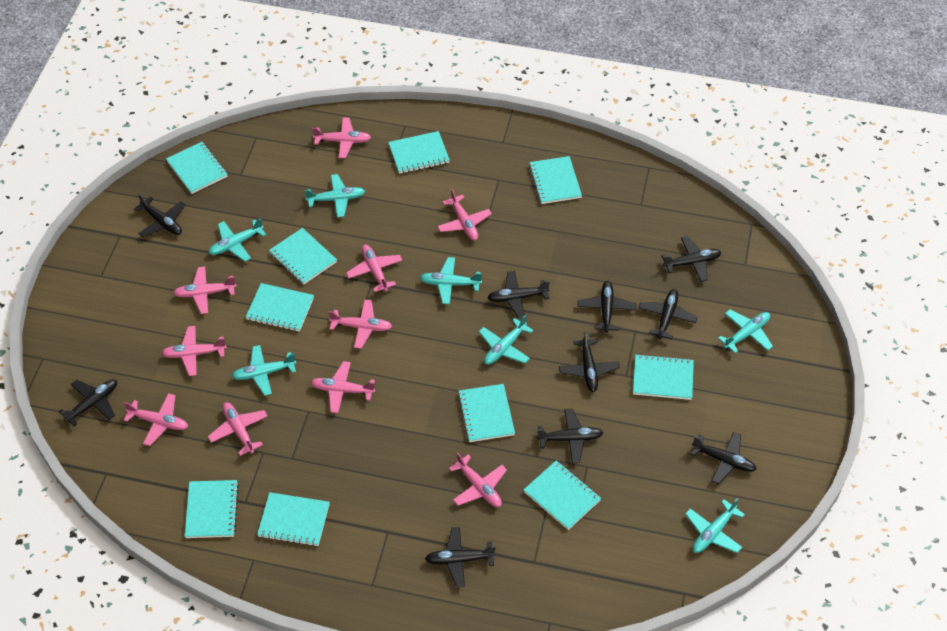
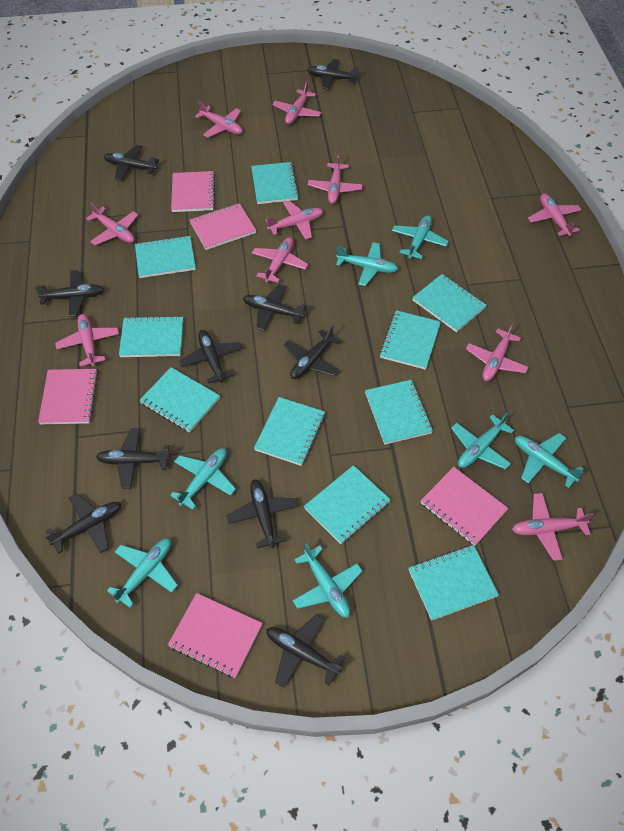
pink notebook: none = 0 -> [38,369,98,425] [168,593,263,678] [171,171,215,212] [190,203,256,250] [421,467,509,546] = 5

